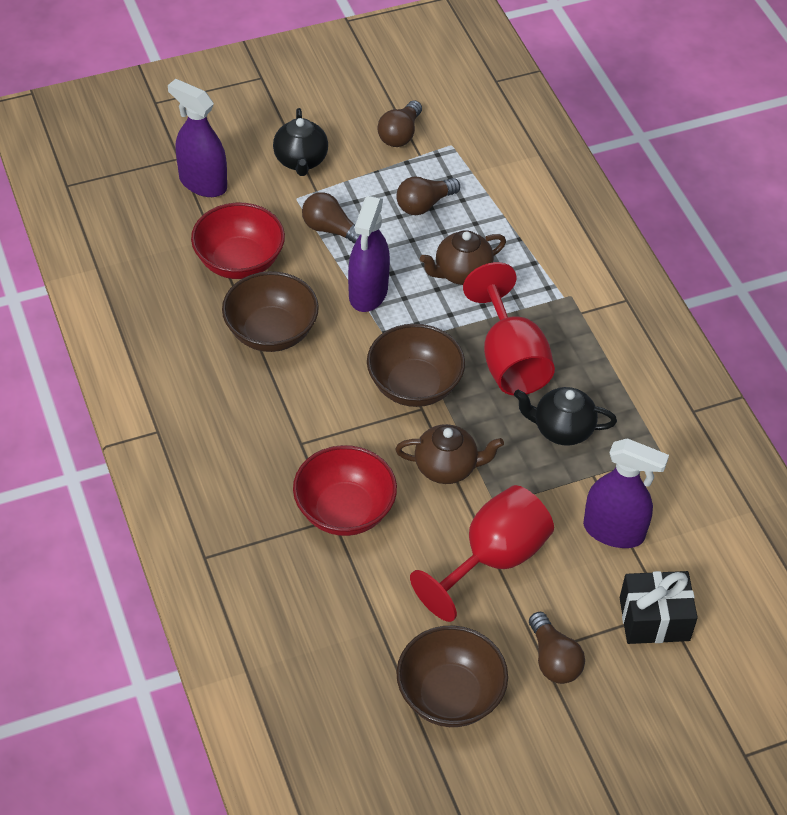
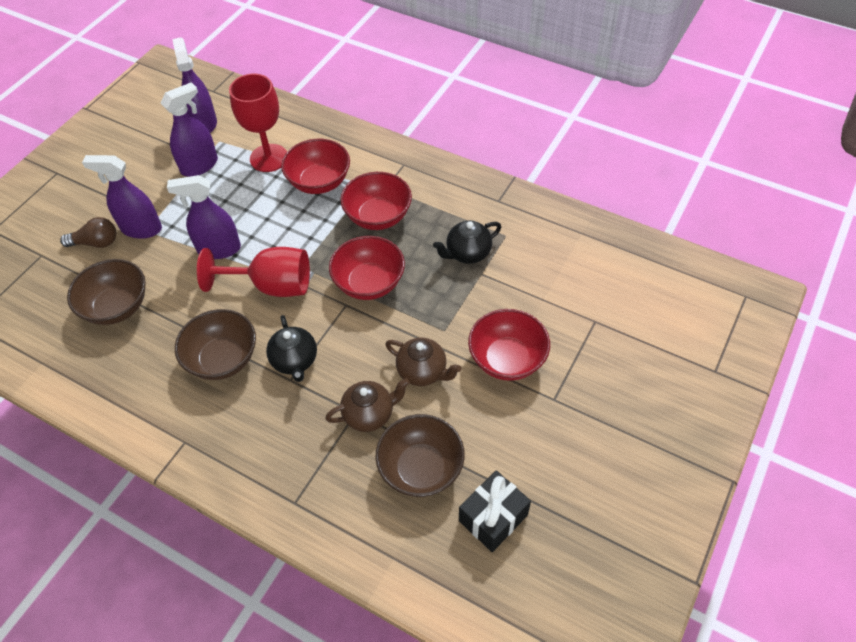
brown light bulb: [302,192,360,243] [377,100,422,147] [396,177,460,215] [529,612,585,684] = 4 -> [60,217,116,248] = 1
purple spray bottle: [168,79,227,197] [348,196,390,312] [583,438,669,548] = 3 -> [82,155,162,239] [161,82,218,177] [167,175,241,259] [172,37,217,133] = 4
red bowl: [191,203,285,279] [293,445,397,536] = 2 -> [281,139,350,194] [329,236,405,300] [340,172,412,230] [468,309,550,381] = 4

